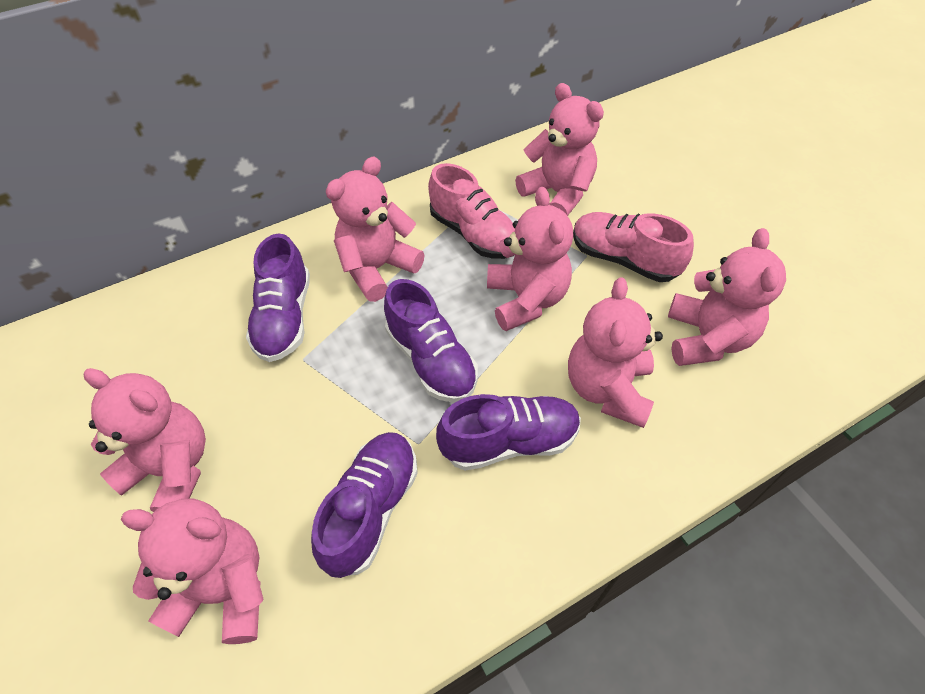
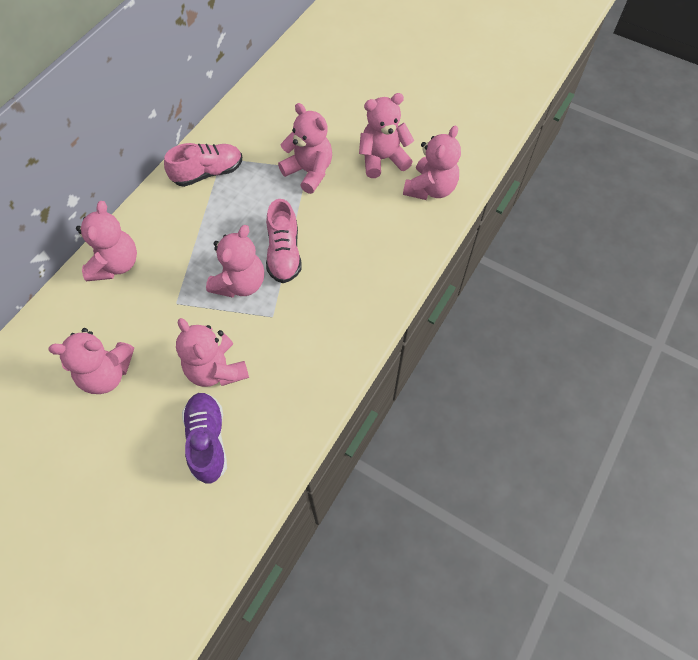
purple shoe: [246,234,310,362] [311,432,418,578] [384,279,478,403] [436,394,581,471] = 4 -> [182,393,227,484] = 1

